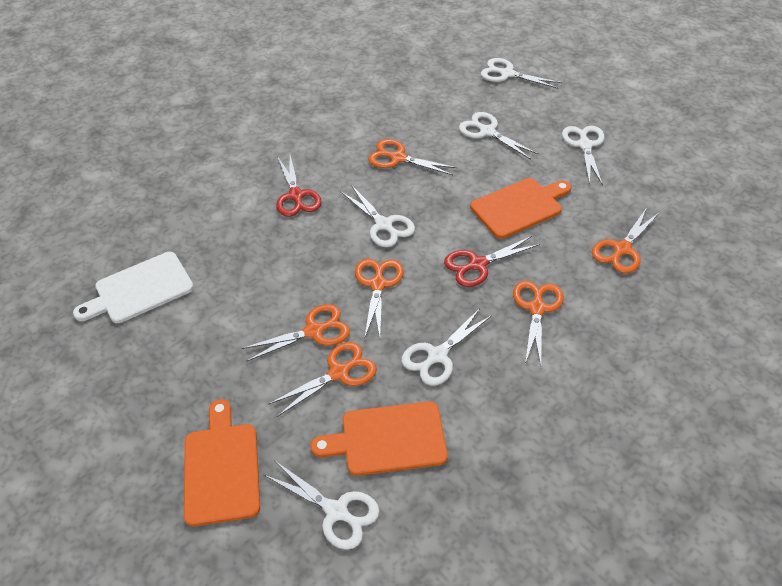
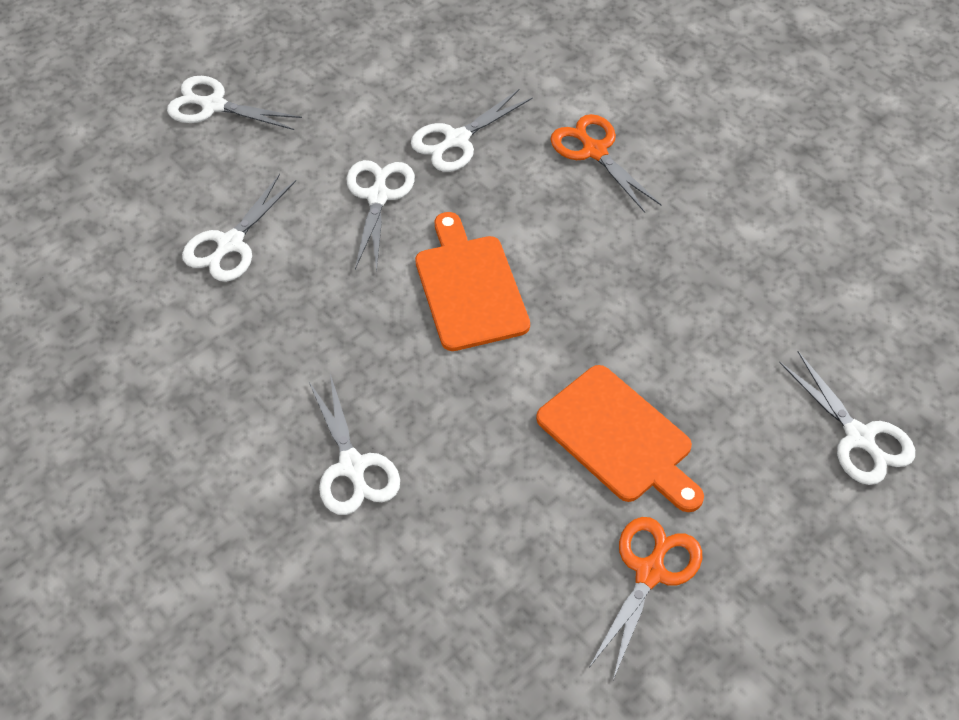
orange cutting board: [184,399,260,527] [310,401,448,476] [470,178,571,239] = 3 -> [415,212,530,351] [536,365,704,512] = 2
orange scissors: [241,304,350,362] [268,342,377,417] [355,259,404,339] [368,139,457,175] [513,280,564,365] [592,209,660,274] = 6 -> [550,114,661,213] [590,517,702,680] = 2
red scissors: [276,156,321,217] [444,236,540,287] = 2 -> none = 0
white cutting board: [73,252,194,323] = 1 -> none = 0

